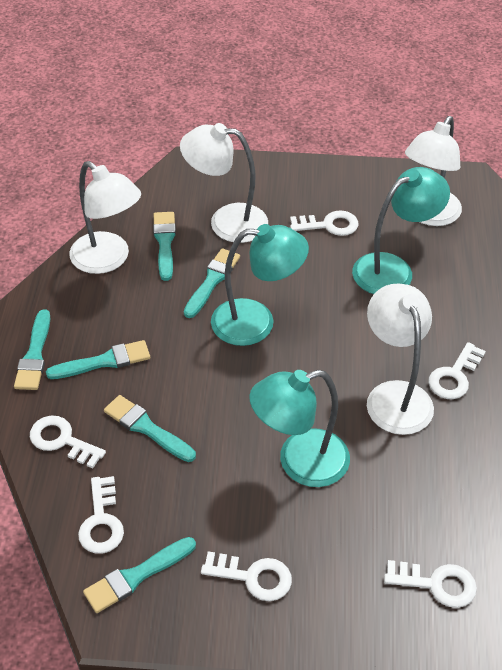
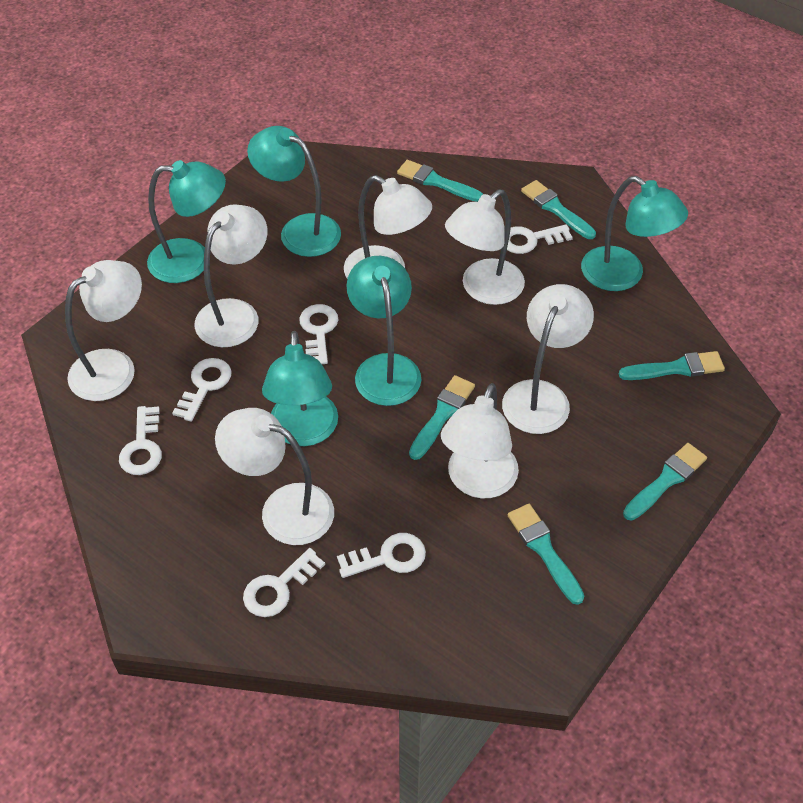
turquoise lamp: [211,224,309,346] [249,370,350,487] [352,167,450,294] = 3 -> [147,160,226,283] [247,126,341,257] [262,331,338,446] [346,256,421,406] [581,176,688,291] = 5
white lamp: [69,161,141,274] [180,123,268,243] [367,284,434,435] [405,116,462,226] = 4 -> [65,260,142,401] [195,204,267,347] [215,408,334,545] [344,175,432,278] [441,383,519,498] [445,189,525,305] [502,284,594,434] = 7

